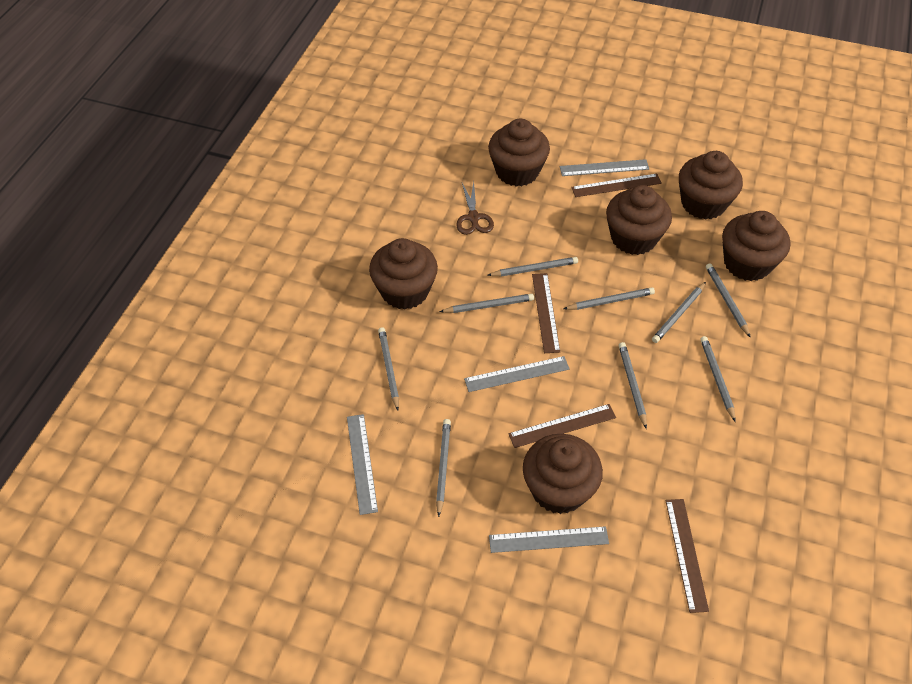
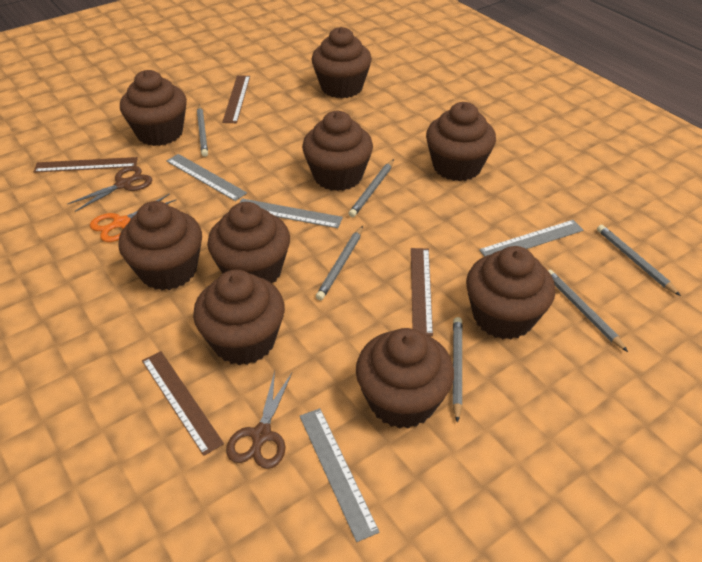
brown cupcake: [369,238,438,310] [488,119,550,187] [523,434,603,514] [606,185,672,255] [679,151,743,220] [722,211,790,281] = 6 -> [118,201,202,290] [120,70,187,146] [193,270,285,365] [207,202,290,283] [302,111,373,191] [312,27,372,98] [356,328,454,429] [426,102,496,181] [466,246,555,340] = 9
brown scissors: [456,181,494,235] = 1 -> [68,166,152,212] [226,371,292,469] = 2
grey pencil: [378,327,399,411] [436,419,451,517] [439,294,534,313] [487,257,578,276] [563,287,655,310] [619,342,647,429] [652,282,706,343] [700,336,736,422] [706,263,751,338] = 9 -> [197,104,208,157] [316,226,363,300] [349,159,394,217] [453,317,462,423] [548,270,628,352] [597,225,681,296] = 6
orange scissors: none = 0 -> [90,194,177,242] = 1

